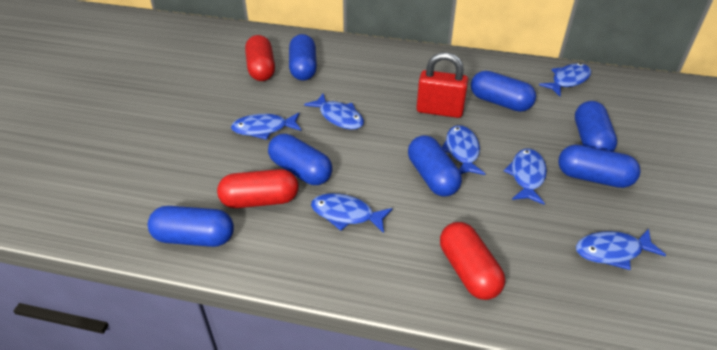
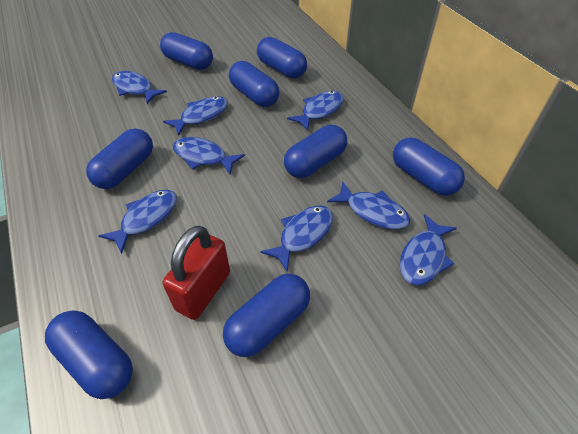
blue capsule: [148,206,234,247] [268,134,332,185] [289,34,317,81] [408,135,462,197] [471,71,536,112] [558,145,641,188] [575,101,617,152] = 7 -> [45,310,133,399] [86,128,153,189] [160,32,213,70] [223,274,310,357] [229,61,280,107] [257,37,307,78] [284,125,347,178] [393,138,465,196] = 8
blue fish: [231,113,302,140] [304,94,364,130] [311,193,393,233] [442,125,485,175] [504,148,547,205] [539,63,591,96] [576,229,666,270] = 7 -> [99,190,177,254] [112,71,167,104] [163,96,228,136] [173,137,245,174] [260,206,333,271] [287,91,344,131] [327,181,410,229] [400,214,457,285] = 8
red capsule: [217,169,299,208] [245,35,275,81] [440,222,505,300] = 3 -> none = 0

